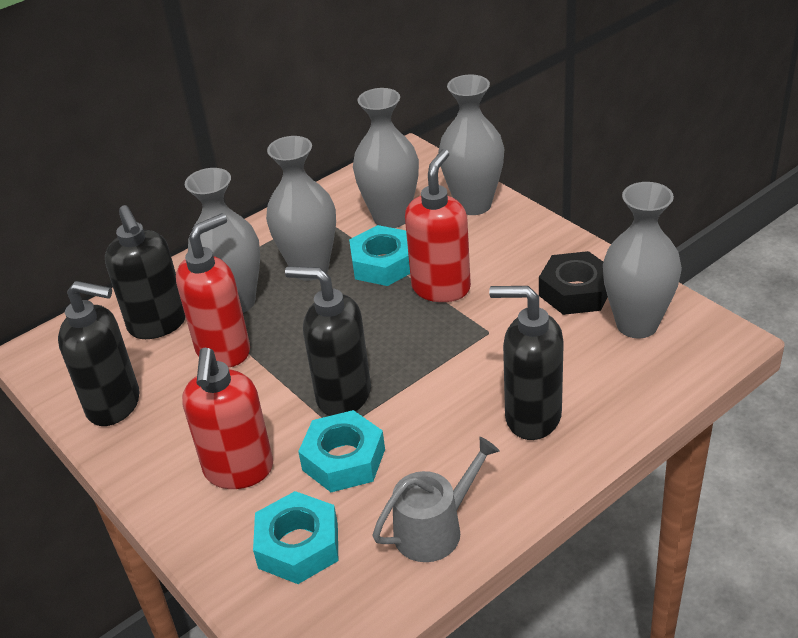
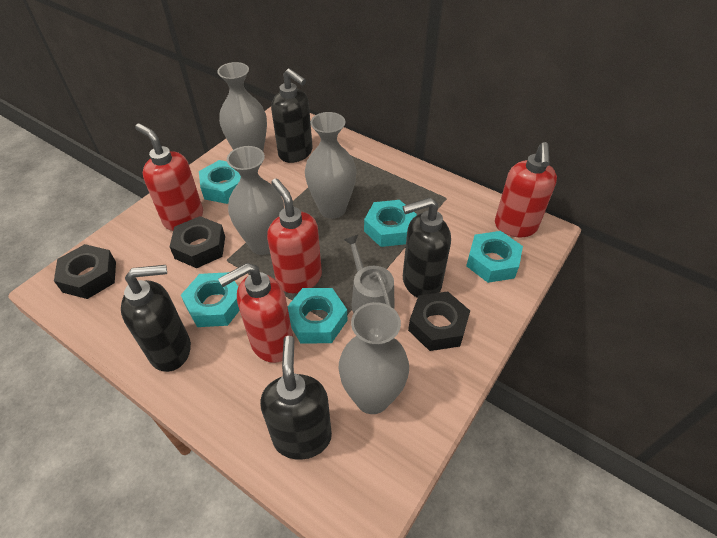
black nut: [539,251,608,315] = 1 -> [54,244,116,299] [170,216,225,268] [408,291,470,351] = 3
grey vase: [185,168,260,313] [266,136,336,281] [353,88,419,228] [438,75,504,215] [603,182,682,339] = 5 -> [217,62,267,151] [227,146,284,255] [305,112,357,219] [339,302,409,414] = 4
red soap dispenser: [176,213,250,368] [182,348,273,489] [405,149,471,302] = 3 -> [135,123,203,231] [218,263,293,363] [267,179,322,293] [495,142,557,237] = 4
turquoise nut: [253,491,338,584] [298,410,385,492] [349,225,410,286] = 3 -> [181,272,240,327] [199,160,241,204] [288,288,348,343] [364,200,417,247] [466,231,523,283] = 5

